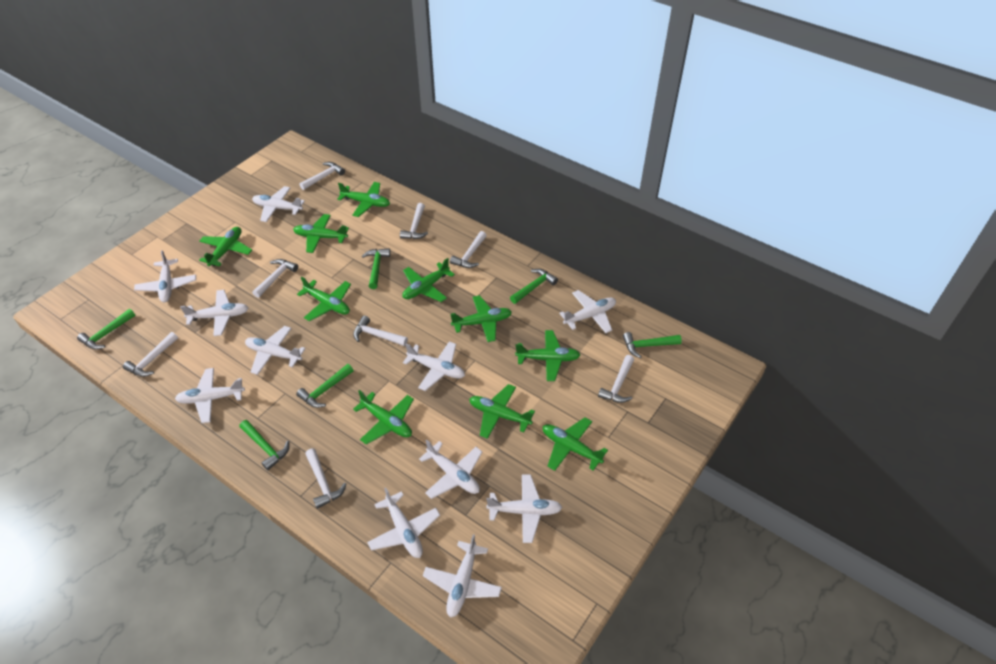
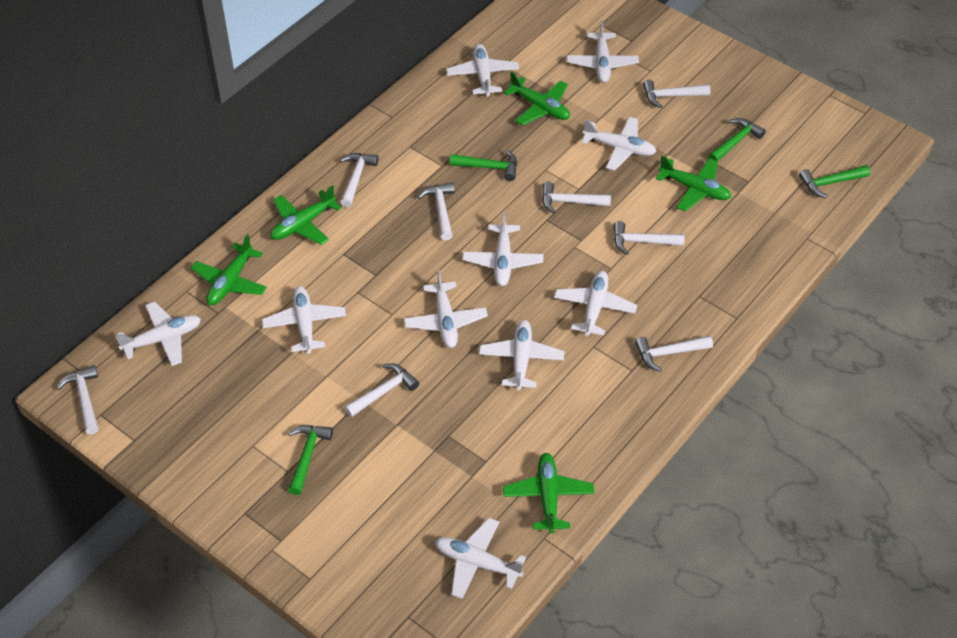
green hammer: [77,309,135,350] [240,420,289,471] [296,364,354,408] [362,249,390,289] [510,269,558,304] [623,332,682,358] = 6 -> [288,425,333,495] [450,150,517,181] [708,118,766,161] [799,165,870,198] = 4
green plane: [199,227,252,266] [293,214,349,253] [297,277,351,321] [337,182,390,217] [353,390,414,444] [402,258,455,302] [450,295,512,342] [469,384,535,439] [515,330,580,381] [543,417,608,471] = 10 -> [191,234,267,305] [270,185,342,245] [503,453,594,533] [504,72,570,125] [656,156,731,211] = 5
white plane: [134,250,196,302] [175,368,245,423] [180,290,248,336] [245,326,306,375] [252,186,305,222] [367,488,440,558] [403,341,465,391] [419,440,482,499] [423,534,502,618] [486,474,562,543] [559,290,616,333] = 11 -> [115,302,201,366] [262,286,346,354] [404,270,488,348] [435,518,526,599] [446,44,519,96] [462,211,543,286] [479,320,564,391] [554,271,637,336] [567,20,639,83] [581,117,657,171] = 10

